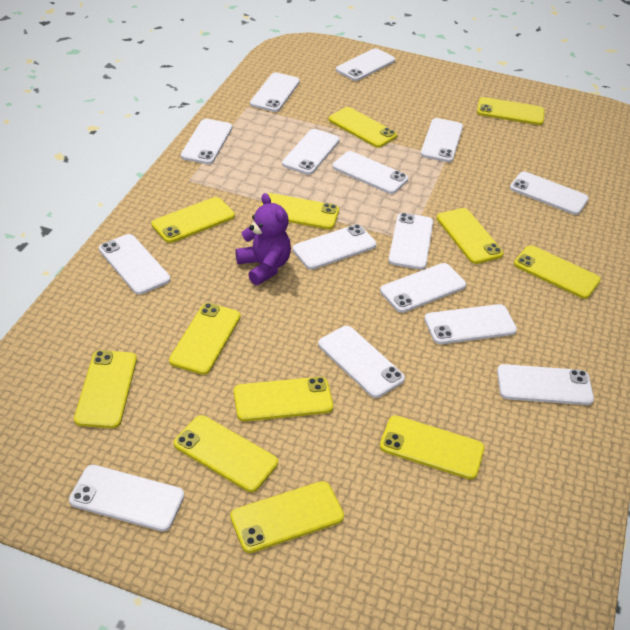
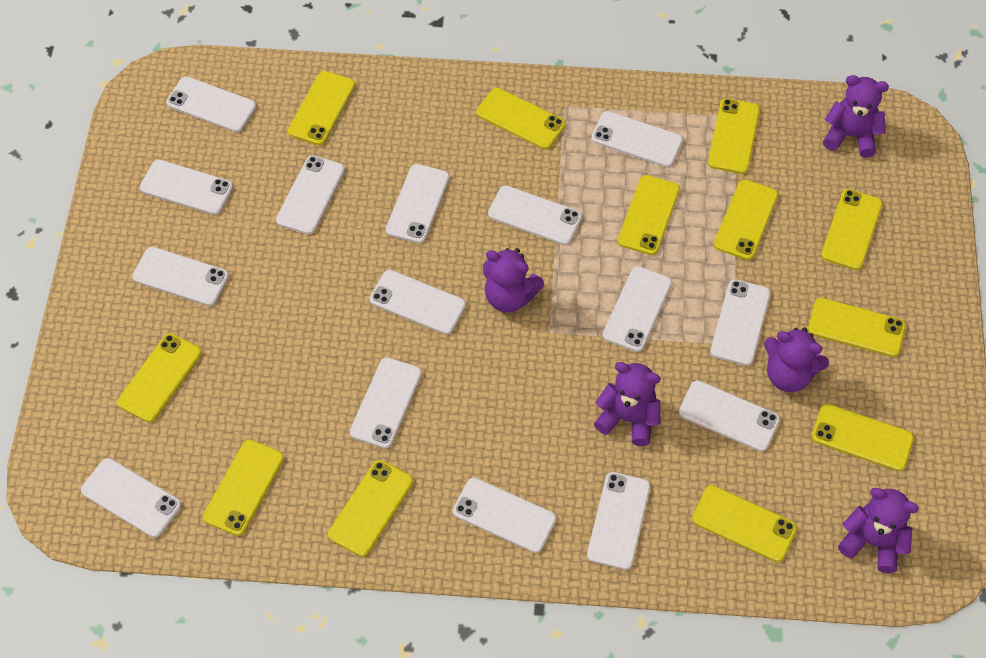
purple teddy bear: [235,193,291,285] = 1 -> [483,248,544,313] [594,362,661,446] [764,327,829,392] [823,75,889,158] [838,488,919,573] = 5

